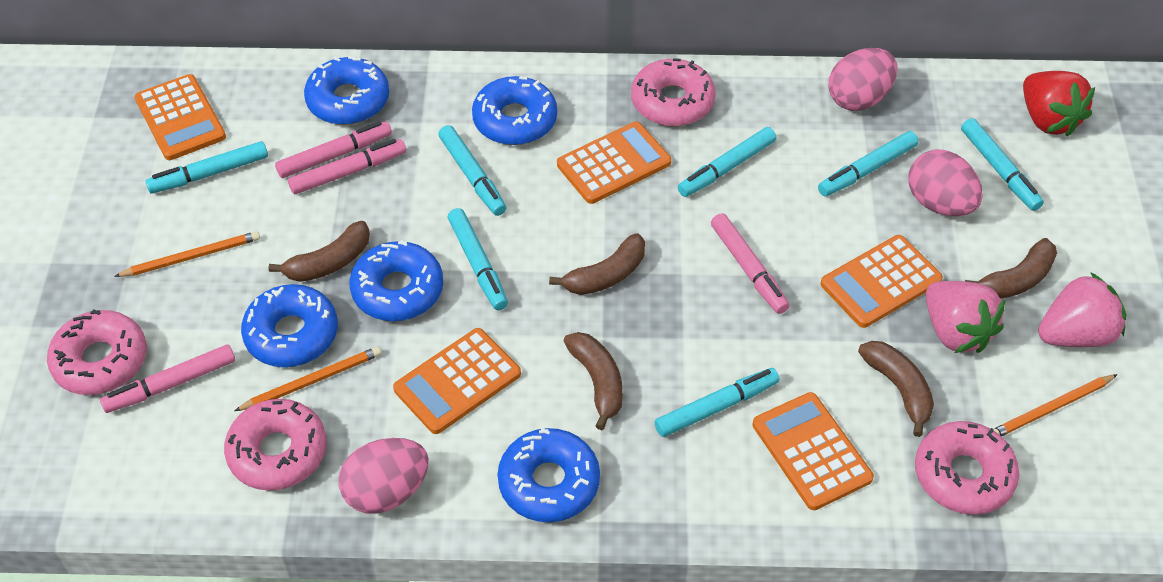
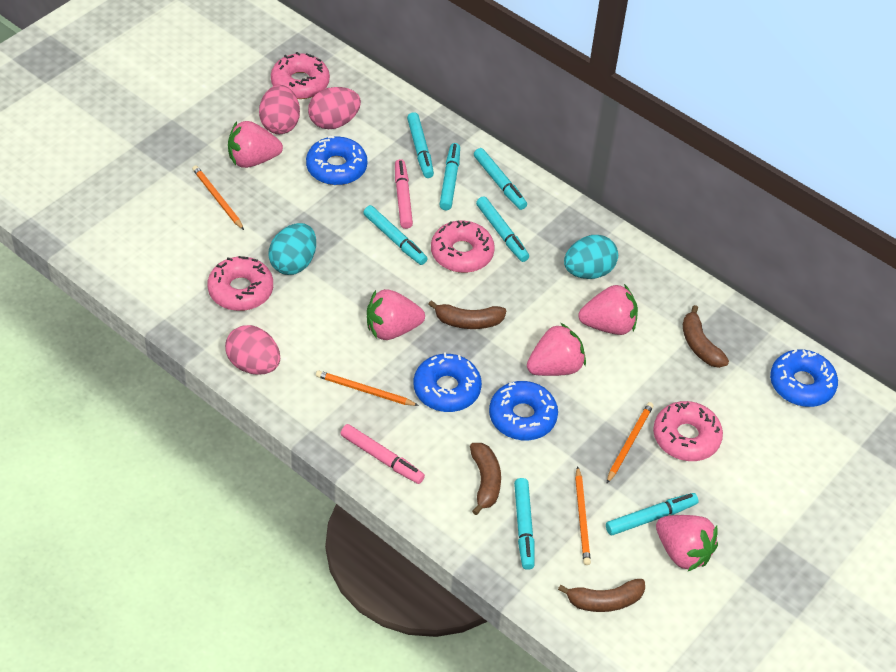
blue donut: [241,284,338,367] [304,56,389,125] [350,240,443,321] [472,76,557,145] [497,428,600,522] = 5 -> [306,135,367,185] [414,353,482,412] [489,381,558,440] [770,349,838,407] = 4
brown banana: [268,221,370,282] [549,233,645,295] [564,332,623,430] [858,341,934,437] [965,238,1057,298] = 5 -> [428,300,506,329] [470,443,501,515] [558,579,645,612] [683,305,729,368] = 4
orange calculator: [135,74,226,160] [393,328,521,434] [557,122,671,204] [752,392,874,510] [820,235,943,328] = 5 -> none = 0
orange pencil: [114,231,260,277] [234,347,381,411] [994,374,1118,436] = 3 -> [192,165,244,230] [316,370,419,406] [575,466,591,565] [606,402,654,484] = 4
pink marker: [100,344,235,413] [275,121,392,178] [288,139,406,194] [711,213,789,314] = 4 -> [340,424,425,484] [395,159,413,229] = 2
pink strawberry: [926,281,1005,353] [1038,272,1127,347] = 2 -> [228,121,283,168] [367,289,425,340] [527,323,586,376] [579,284,638,335] [656,515,718,571] = 5
red strawberry: [1023,71,1095,137] = 1 -> none = 0
turquoise egg: none = 0 -> [268,223,316,275] [564,235,618,279] = 2

